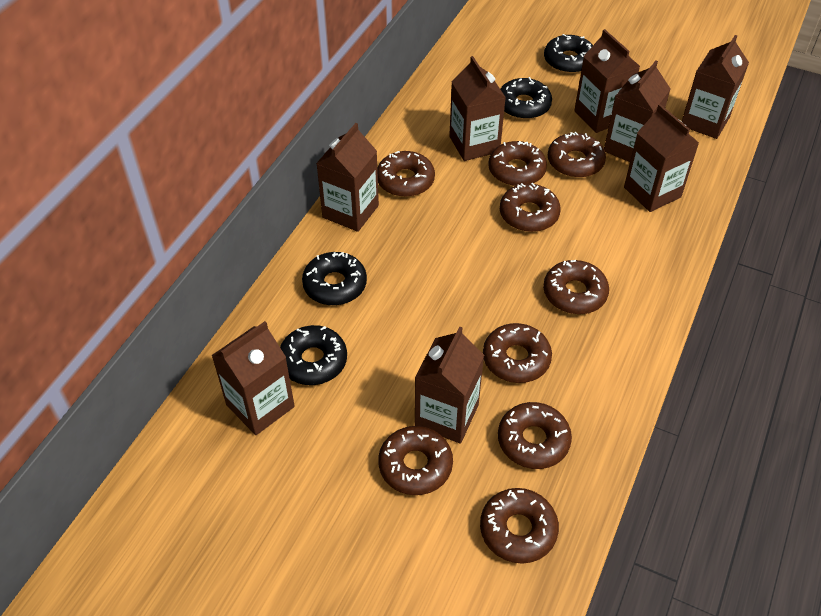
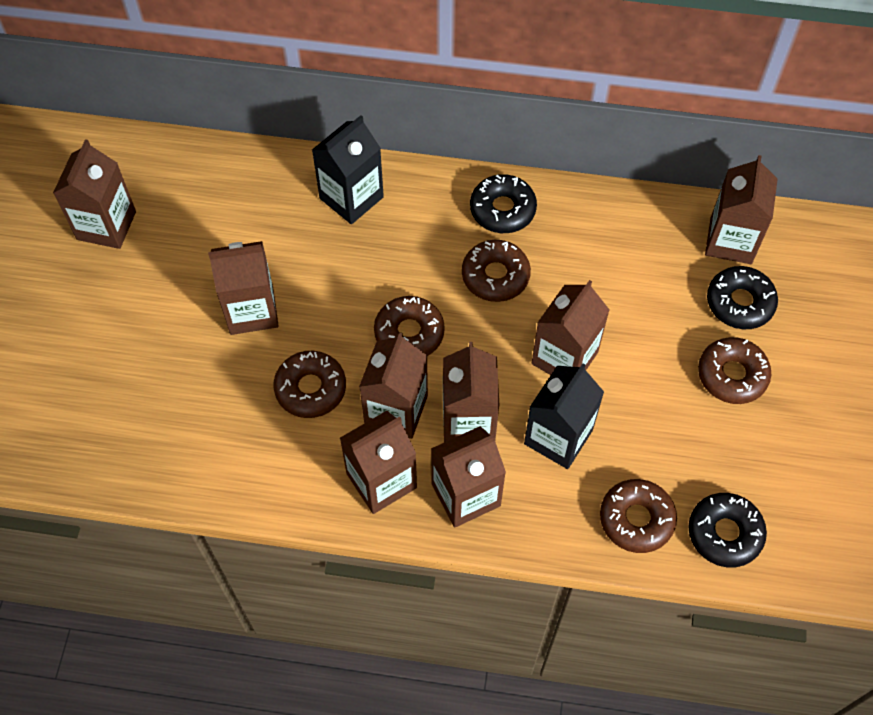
black carton: none = 0 -> [312,115,384,224] [524,363,604,469] = 2
black donut: [280,325,347,385] [302,252,367,305] [501,77,552,119] [544,34,593,73] = 4 -> [470,174,537,233] [688,493,767,567] [707,266,778,329] = 3
brown donut: [377,151,435,197] [378,426,453,495] [480,488,559,564] [483,323,552,383] [488,141,547,186] [498,402,572,469] [500,183,561,232] [543,260,609,314] [548,132,606,178] = 9 -> [274,351,346,418] [374,296,445,355] [462,240,531,302] [600,479,677,553] [698,337,771,404] = 5

